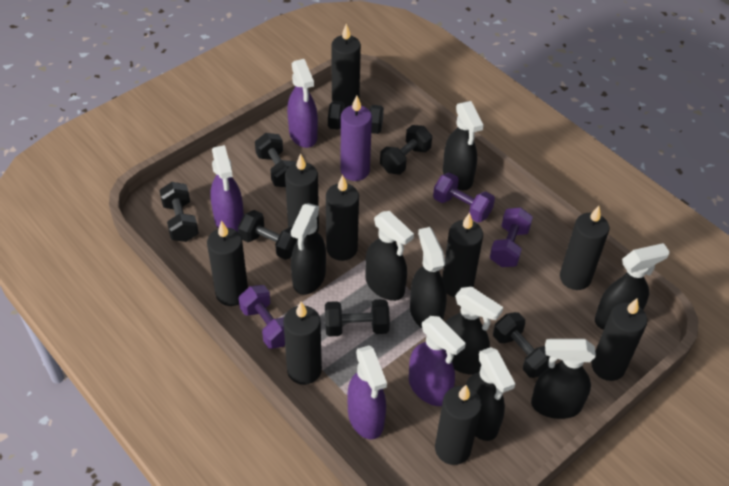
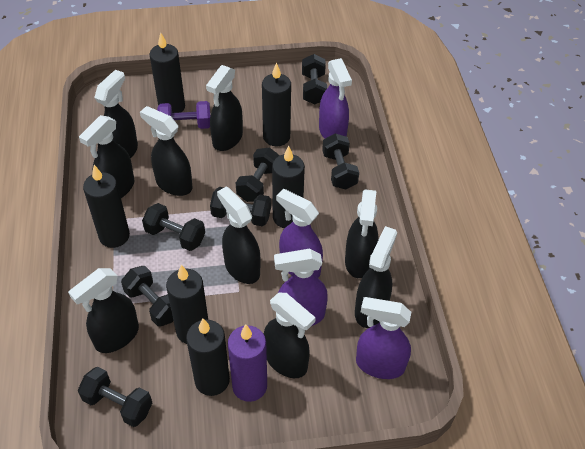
black candle: [207,221,248,306] [283,302,322,385] [285,154,319,232] [326,175,359,261] [331,24,361,109] [435,385,482,465] [442,213,483,297] [560,206,609,290] [591,299,648,381] = 9 -> [83,165,130,248] [149,32,185,113] [166,265,208,344] [186,318,230,396] [262,62,291,146] [272,146,305,228] = 6
black spray bottle: [291,203,326,295] [365,211,414,301] [410,227,447,328] [443,101,484,190] [445,287,503,375] [466,347,515,441] [531,339,596,419] [595,243,670,330] = 8 -> [68,268,139,353] [79,115,134,198] [94,70,138,159] [140,106,193,196] [206,65,243,151] [217,186,261,284] [264,292,316,378] [345,189,378,278] [355,226,397,328] = 9
purple dumbbell: [239,285,285,349] [433,173,495,222] [490,207,533,267] = 3 -> [157,101,211,129] = 1

